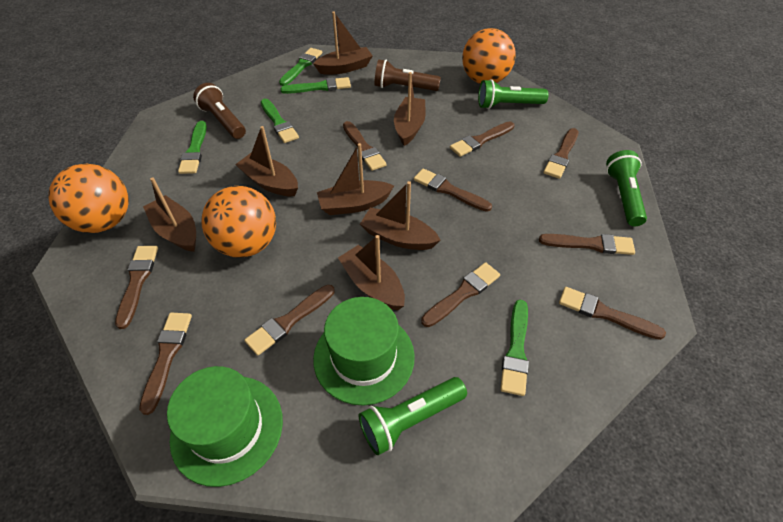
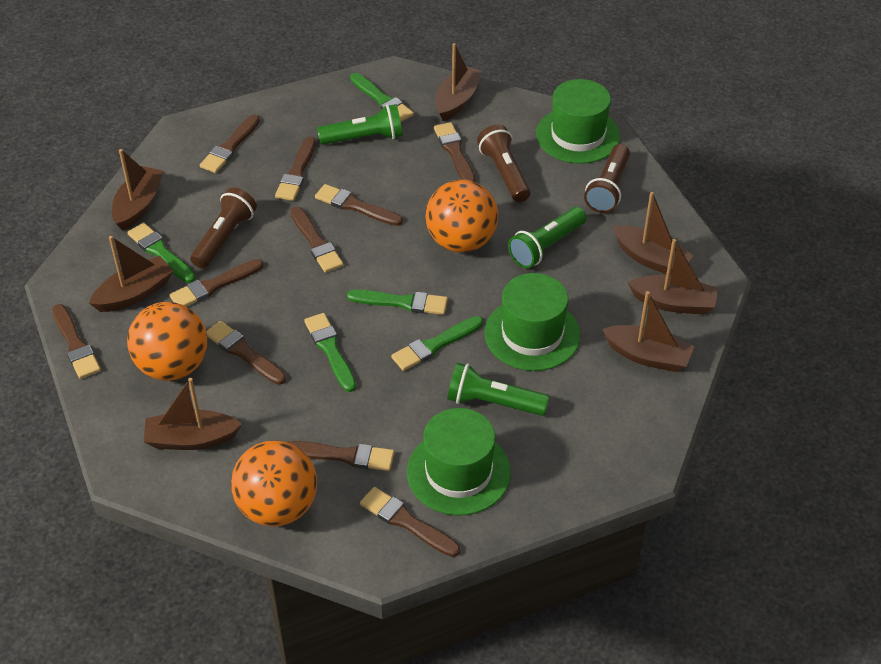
brown flashlight: [193,83,246,139] [374,60,441,91] = 2 -> [190,187,257,269] [477,125,530,202] [584,144,630,213] = 3
green hat: [167,366,283,487] [313,297,415,405] = 2 -> [407,408,511,516] [484,273,581,371] [536,79,620,164] = 3

